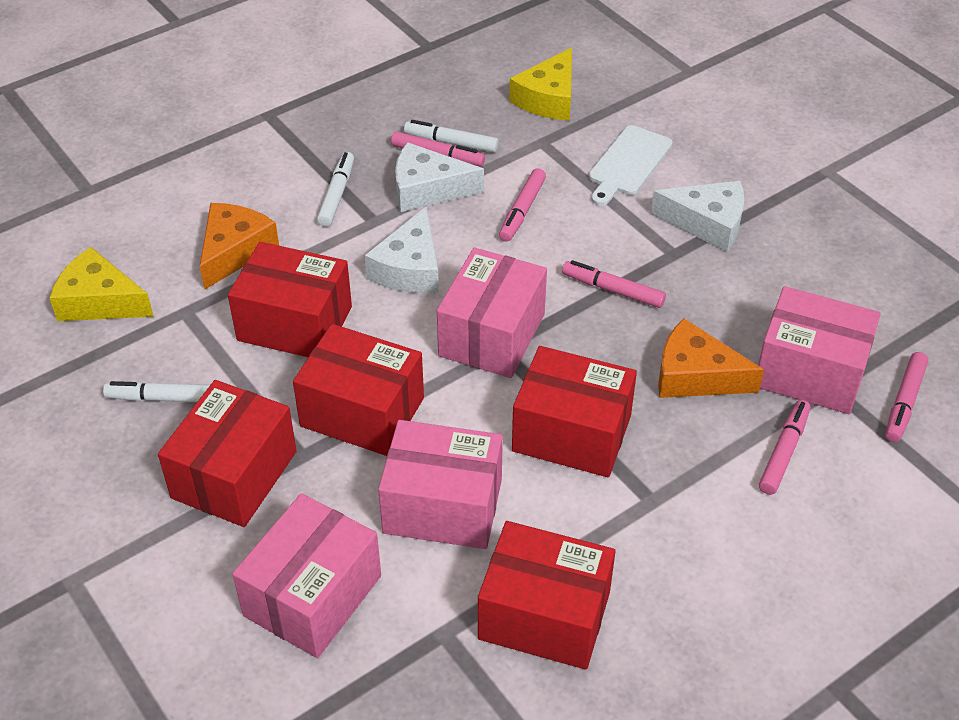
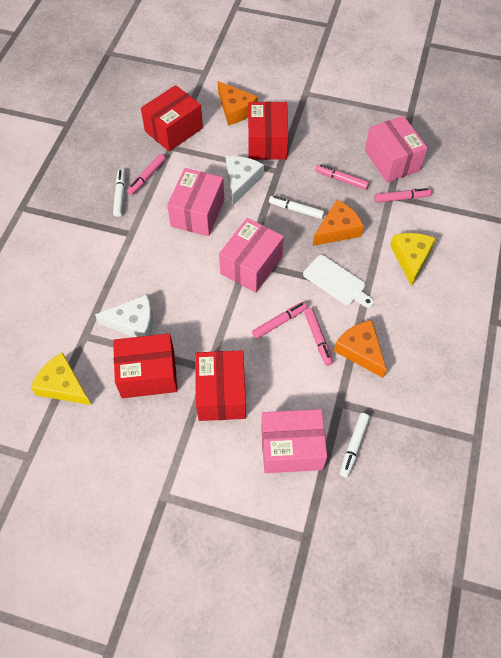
orange cheese: [200,203,279,289] [658,318,764,398] = 2 -> [218,81,258,125] [313,200,364,246] [334,320,387,378] = 3
red box: [158,380,297,527] [228,242,352,357] [293,324,424,456] [478,521,616,670] [512,346,637,477] = 5 -> [113,333,177,398] [141,85,203,151] [195,350,246,421] [248,102,289,160] = 4
white cheese: [365,207,439,293] [395,142,484,212] [651,181,744,252] = 3 -> [95,294,153,337] [226,156,264,205] = 2

